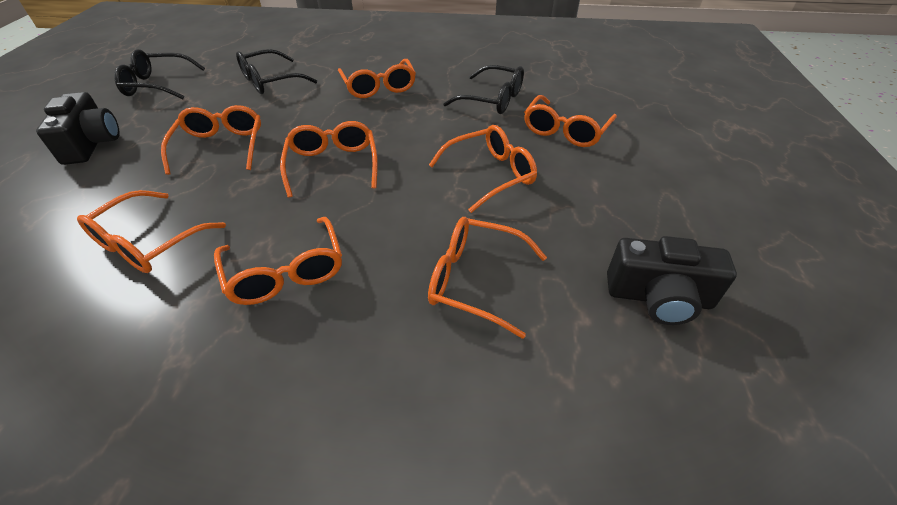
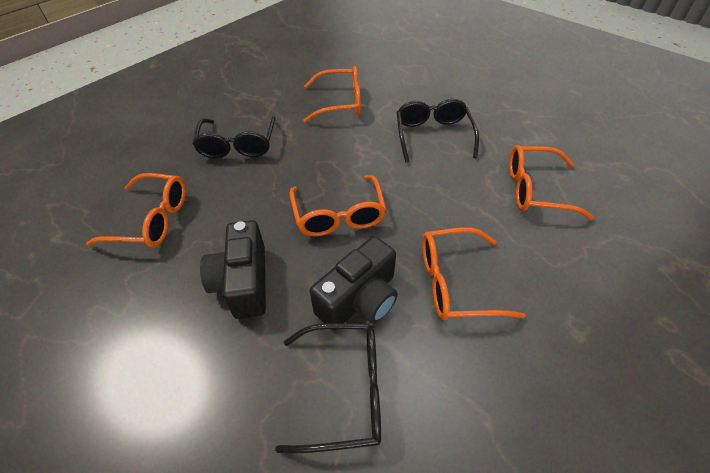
orange glasses: [77,190,226,273] [161,105,261,175] [214,217,342,305] [280,121,378,198] [338,59,416,98] [428,217,547,339] [429,125,537,213] [524,95,617,147] = 8 -> [86,173,186,247] [290,175,386,236] [303,66,361,123] [422,227,525,320] [509,145,594,220] = 5

